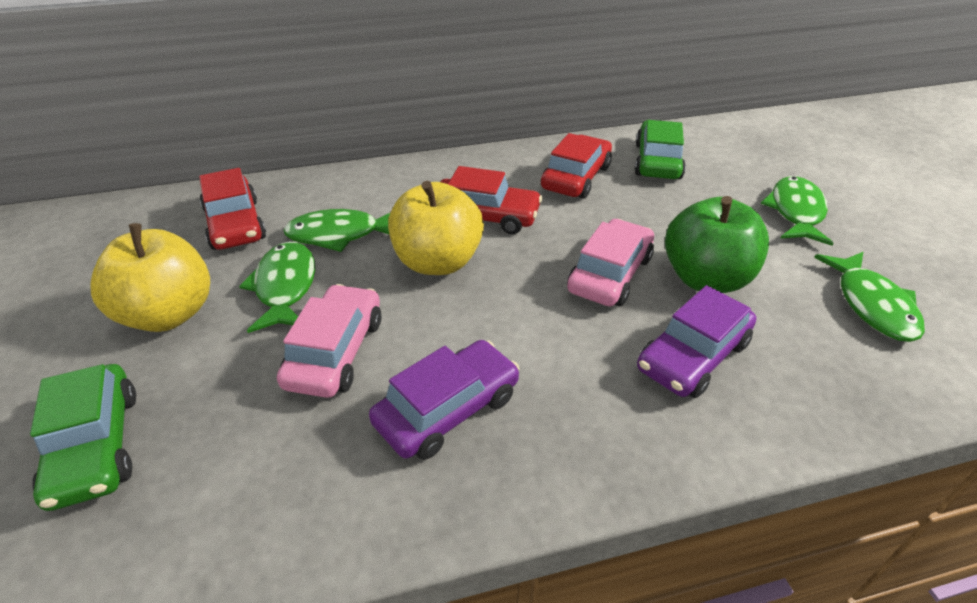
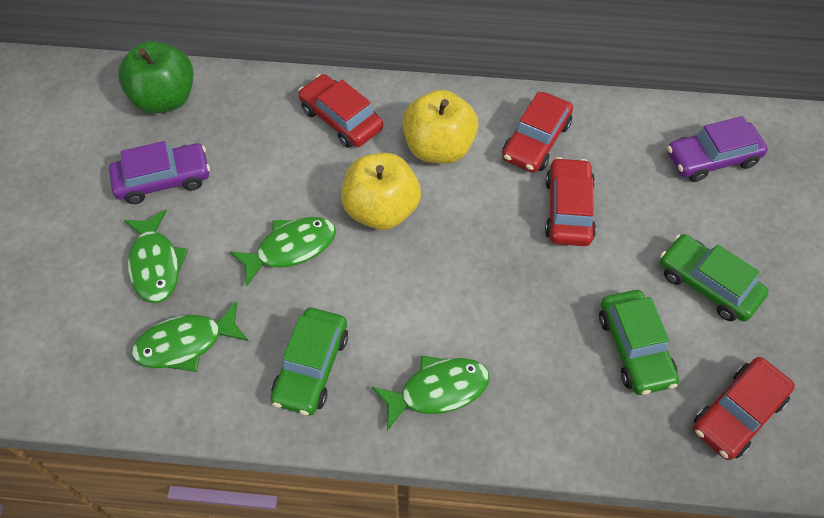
green car: [30,364,136,511] [634,120,686,179] = 2 -> [271,308,348,416] [599,290,679,395] [660,234,769,322] = 3
pink car: [277,284,381,398] [567,219,654,306] = 2 -> none = 0
red car: [199,168,266,250] [440,166,542,234] [541,133,612,199] = 3 -> [298,74,383,148] [502,92,573,173] [545,157,596,246] [693,357,795,460] = 4

